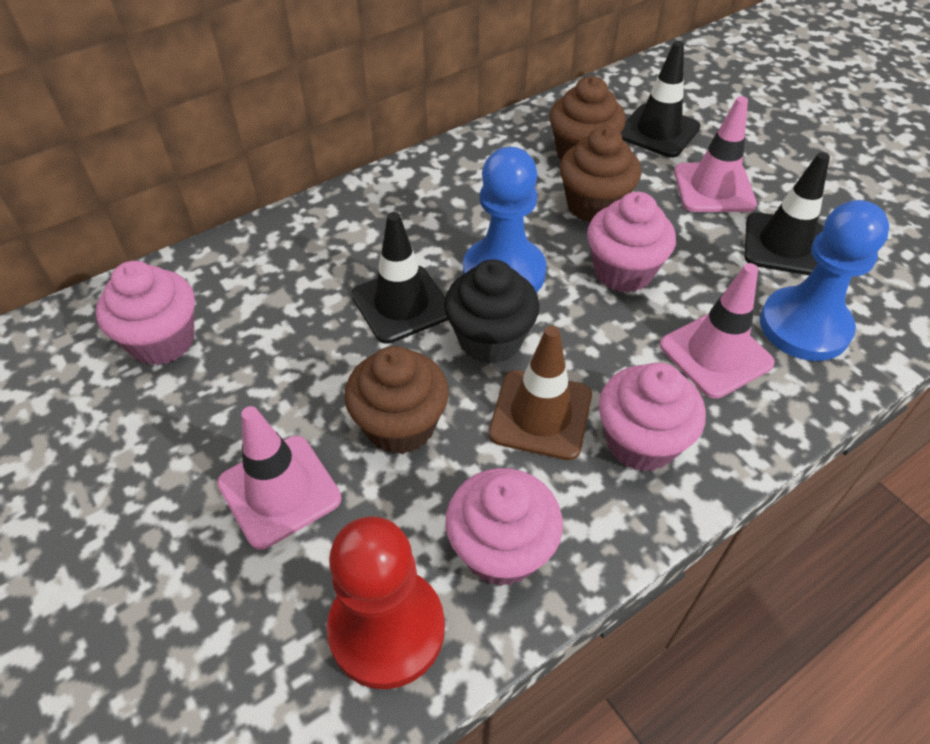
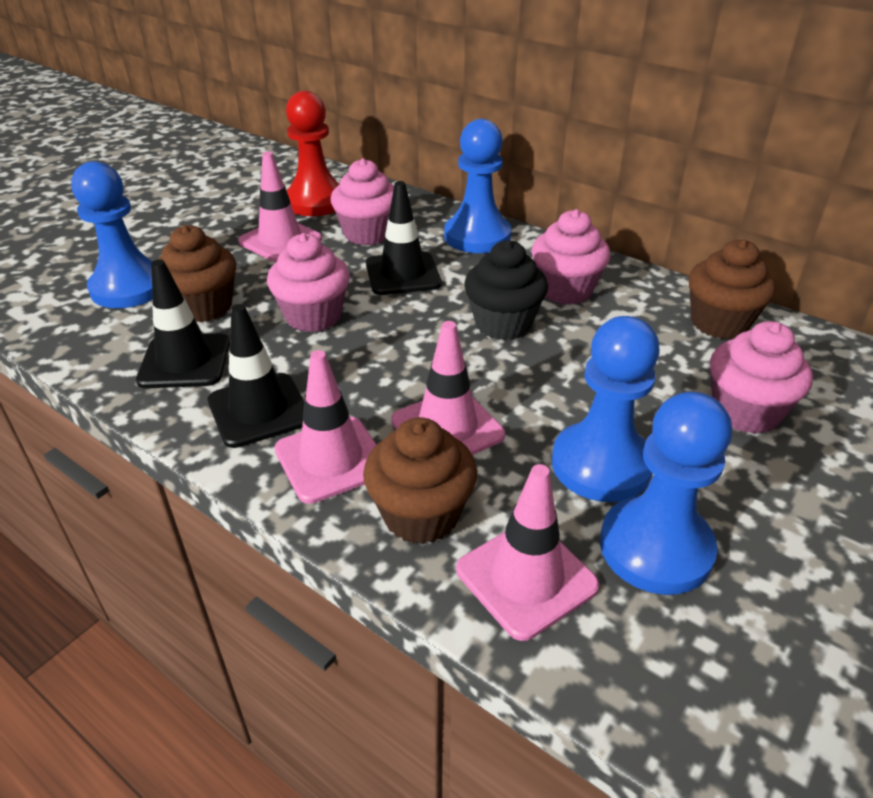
blue pawn: [463,147,547,293] [760,200,889,361] = 2 -> [71,161,153,308] [444,119,511,253] [552,316,660,502] [600,392,732,595] = 4
brown traffic cone: [489,326,592,460] = 1 -> none = 0
pink traffic cone: [217,406,341,549] [660,263,775,399] [674,96,757,212] = 3 -> [238,152,322,262] [275,350,377,504] [391,321,505,455] [456,464,600,641] = 4

